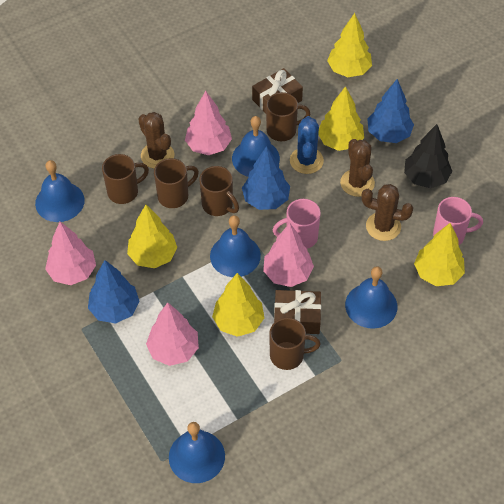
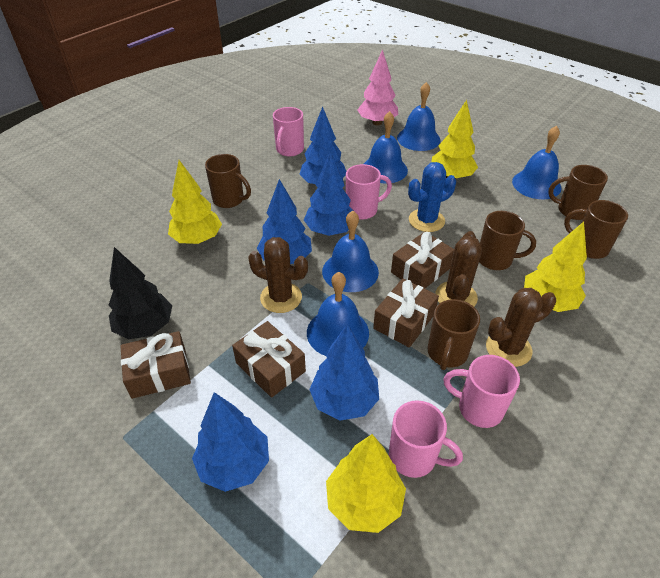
blue tree: [88,260,140,324] [242,146,290,210] [367,79,414,143] = 3 -> [192,392,269,492] [257,179,312,264] [299,106,347,184] [304,152,354,236] [309,324,379,421] = 5
brown gift: [252,68,303,113] [274,290,321,334] = 2 -> [121,331,191,399] [232,321,306,398] [373,279,439,348] [391,232,454,289] = 4
pink mug: [273,199,321,249] [433,197,483,245] = 2 -> [273,107,304,156] [346,164,392,220] [389,400,463,478] [443,355,520,428] = 4
pink tree: [45,222,96,285] [146,302,199,366] [185,91,232,155] [263,223,314,287] = 4 -> [358,49,398,125] = 1
yellow tree: [127,205,177,268] [212,273,264,337] [318,86,364,151] [327,13,372,77] [414,223,465,286] = 5 -> [168,160,222,244] [326,434,406,533] [431,100,478,179] [524,222,587,312] = 4

